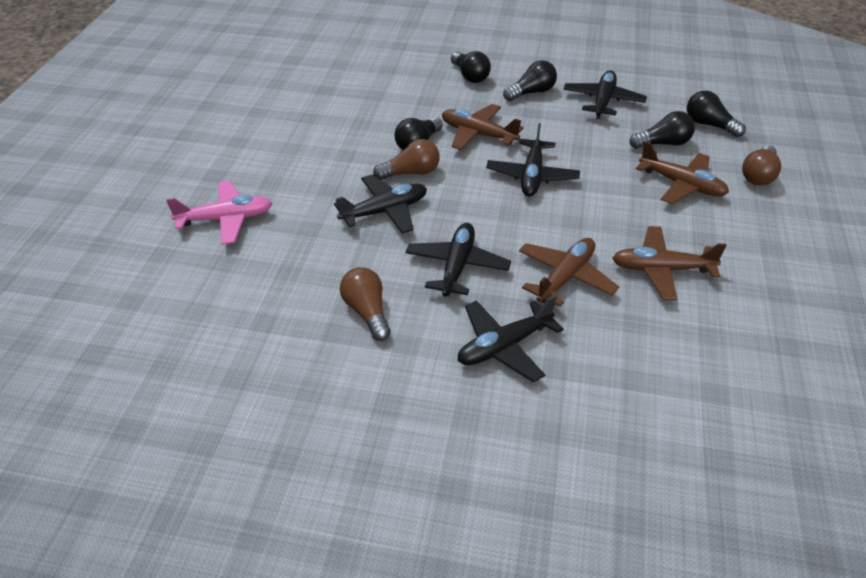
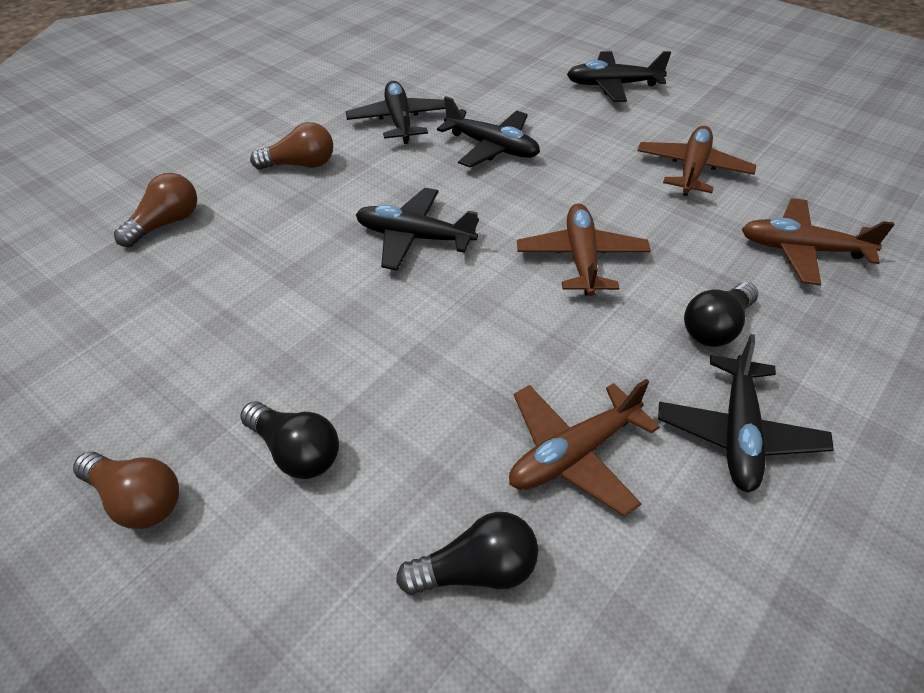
black light bulb: [395,117,443,150] [451,51,491,83] [503,60,557,101] [629,111,695,149] [687,91,746,137] = 5 -> [240,401,339,479] [396,512,538,595] [684,282,758,347] = 3
pink plane: [166,180,272,245] = 1 -> none = 0

